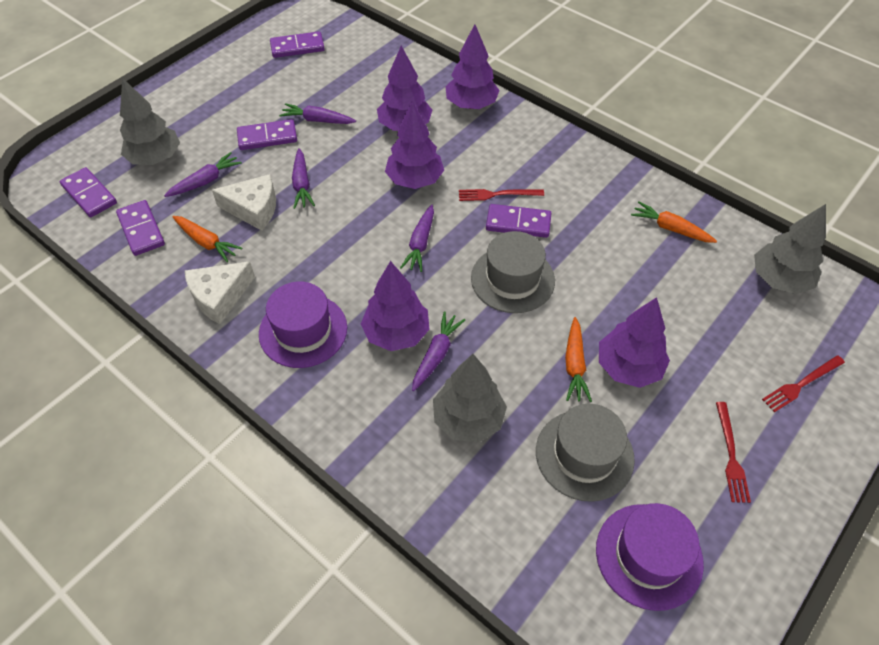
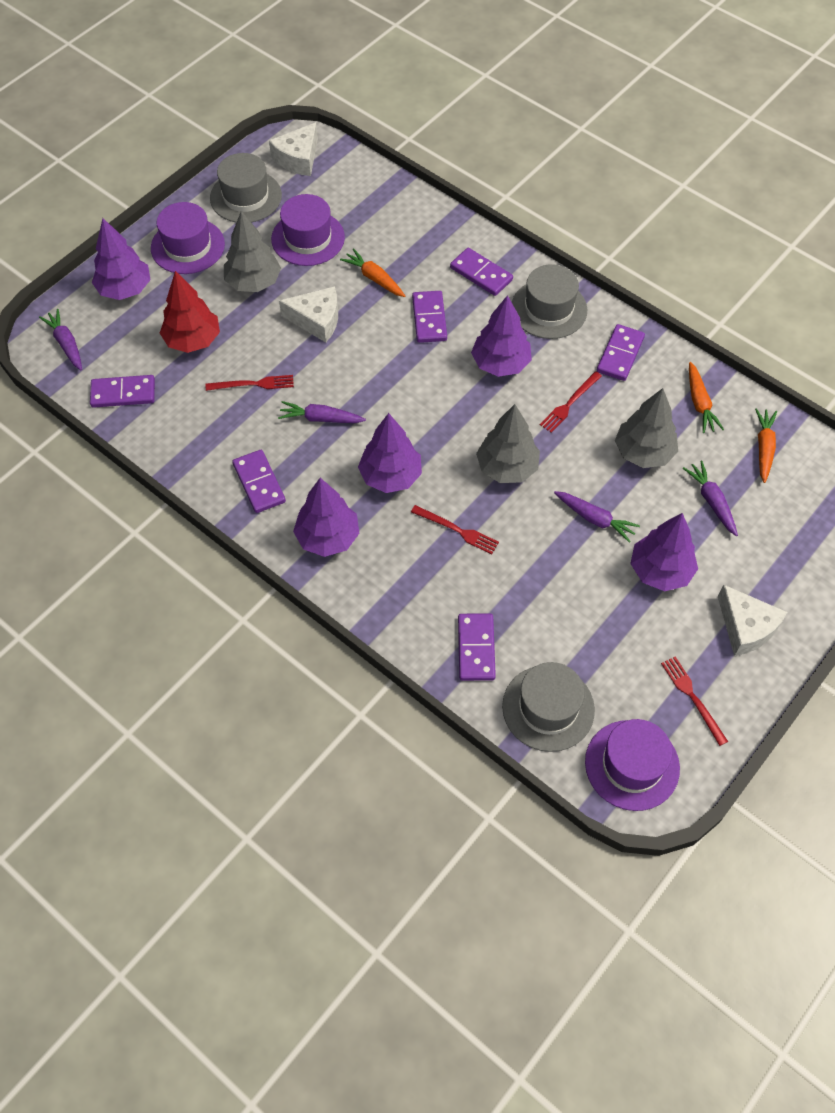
grey hat: [471,231,555,313] [536,404,635,502] = 2 -> [210,153,282,222] [502,662,595,752] [512,264,587,339] = 3
purple carrot: [164,152,242,197] [279,103,356,124] [292,148,315,209] [400,204,434,272] [412,311,465,391] = 5 -> [39,309,82,370] [278,401,366,423] [554,491,640,543] [683,461,738,536] = 4
purple domino: [60,167,117,217] [116,200,165,256] [237,119,297,150] [270,31,325,58] [486,204,551,238] = 5 -> [90,375,155,408] [232,450,286,513] [412,291,447,343] [450,248,513,296] [458,614,496,681] [597,324,645,381] = 6
purple hat: [259,282,347,368] [596,503,704,611] = 2 -> [151,202,225,274] [271,194,345,266] [585,719,680,811] = 3
red fork: [459,189,544,201] [716,402,751,503] [762,355,845,412] = 3 -> [206,375,294,391] [411,505,499,554] [540,371,602,433] [661,657,728,746] = 4
red tree: none = 0 -> [160,271,220,353] = 1
white cheese: [185,261,255,324] [212,174,276,231] = 2 -> [269,122,318,176] [279,286,338,343] [718,584,787,656] = 3

